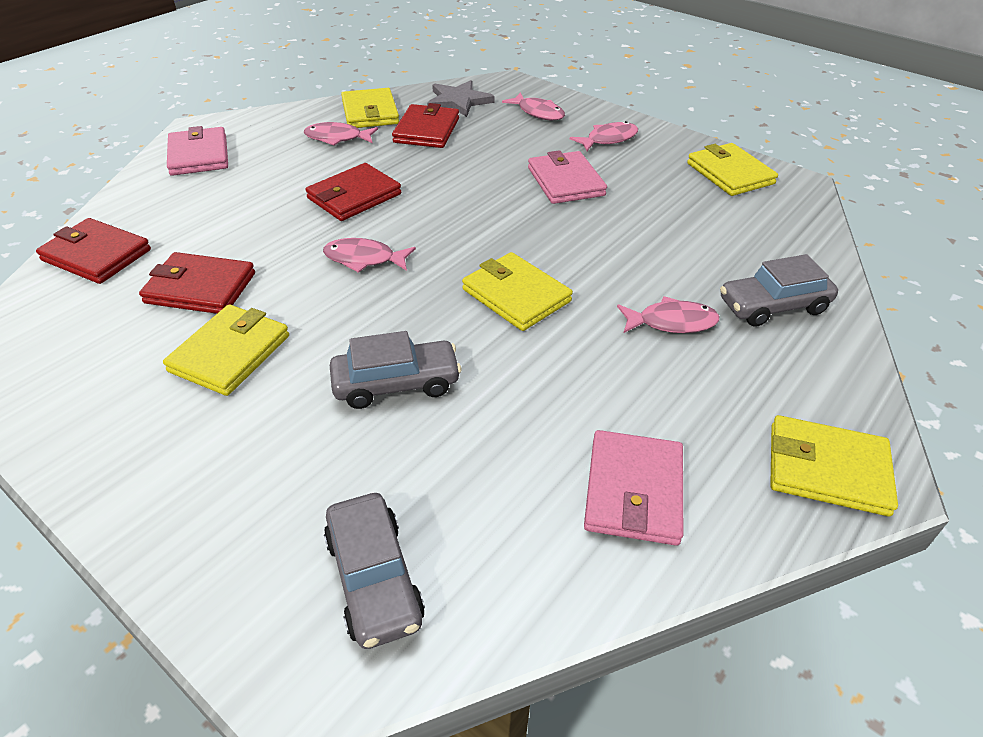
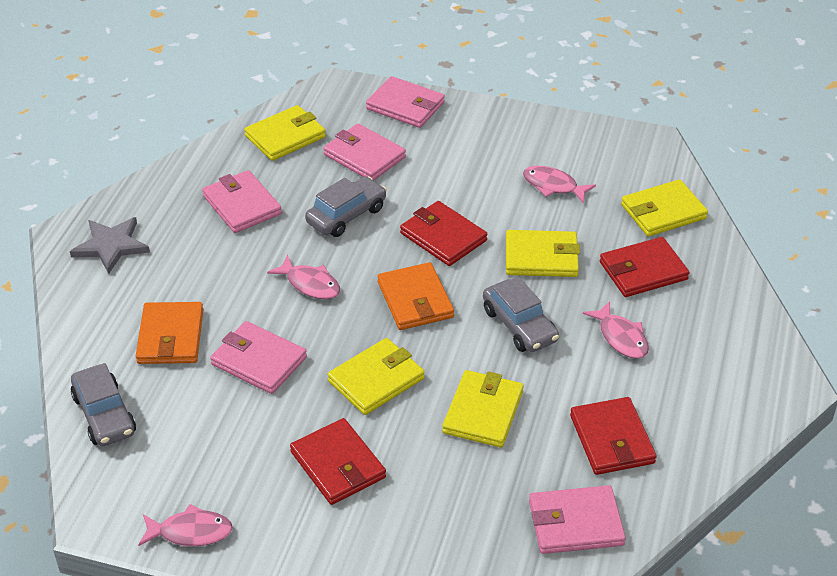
orange wallet: none = 0 -> [136,302,203,364] [377,262,454,330] = 2
pink fish: [304,122,378,145] [323,238,416,273] [502,93,565,120] [570,121,638,151] [617,296,719,333] = 5 -> [138,504,233,546] [267,255,340,299] [523,166,596,203] [583,301,649,359] = 4
pink wallet: [167,126,228,176] [528,150,607,204] [584,430,683,546] = 3 -> [202,170,282,233] [210,321,307,394] [323,123,406,181] [366,76,445,128] [529,485,626,554] = 5

